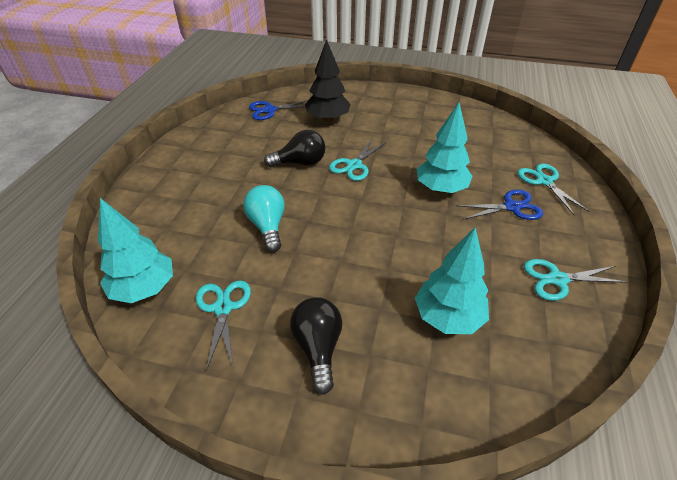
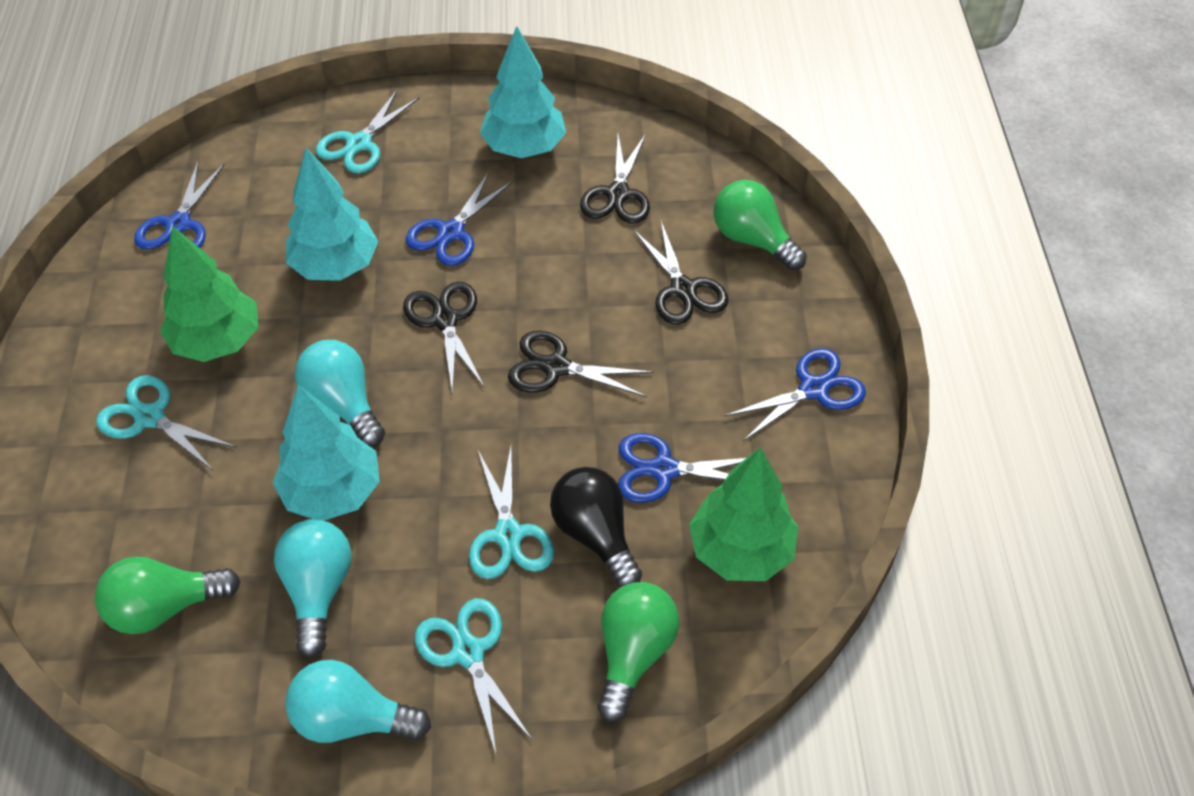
black light bulb: [264,130,325,167] [290,297,342,395] = 2 -> [550,467,642,587] = 1
black scissors: none = 0 -> [403,282,484,393] [508,331,654,397] [580,134,650,224] [633,222,728,325] = 4
black tree: [305,39,351,122] = 1 -> none = 0
blue scissors: [249,100,308,120] [456,189,543,220] = 2 -> [134,161,225,250] [406,172,513,266] [618,433,746,503] [724,348,866,441] = 4
green light bulb: none = 0 -> [95,556,241,634] [598,582,679,722] [714,180,807,271] = 3
green tree: none = 0 -> [160,226,259,362] [689,447,798,581] = 2
turquoise light bulb: [243,185,285,252] = 1 -> [274,519,351,658] [285,660,431,743] [295,340,385,447] = 3

